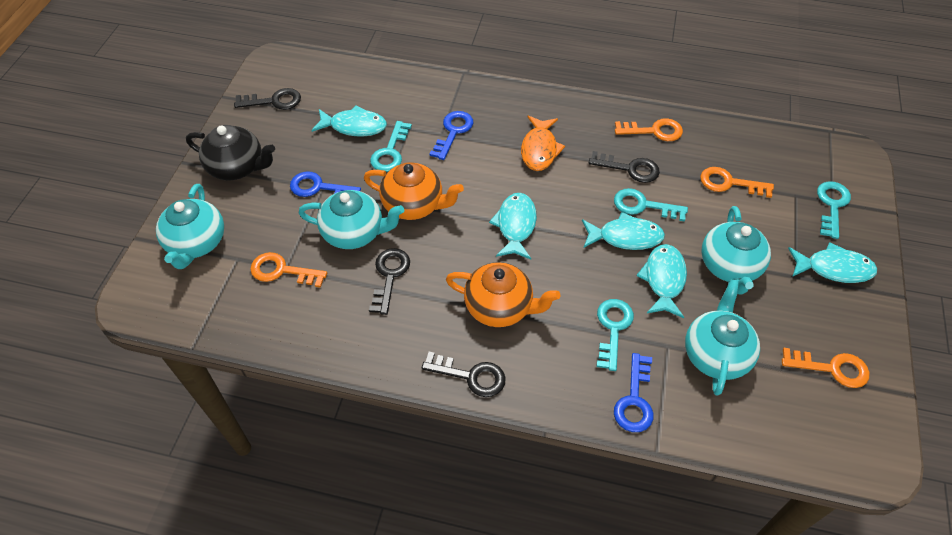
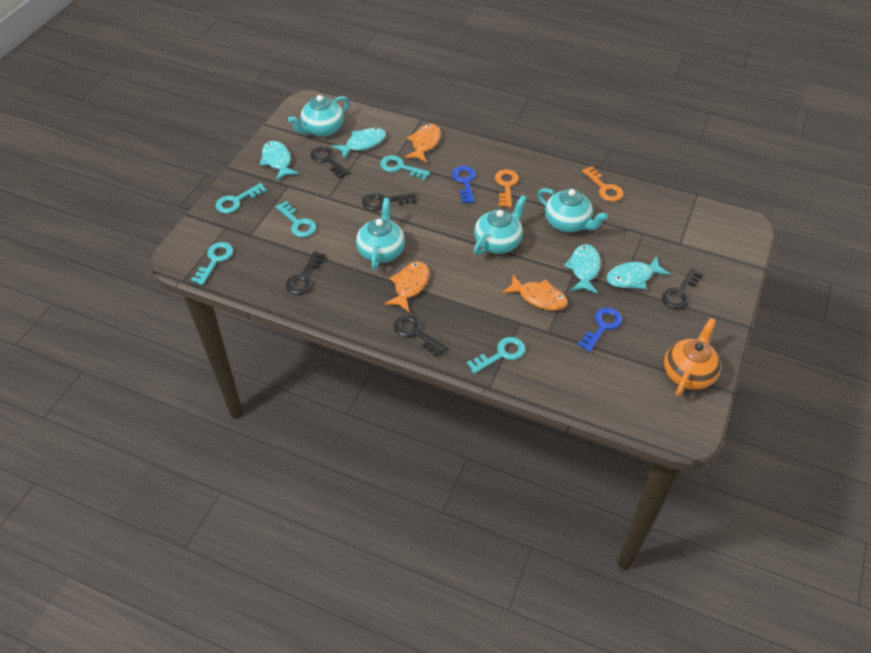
black key: [234,88,301,110] [369,248,410,315] [422,352,506,397] [589,151,660,183] = 4 -> [286,251,326,295] [311,146,350,179] [362,193,416,211] [394,315,447,357] [662,268,704,310] = 5
black teapot: [186,125,275,181] = 1 -> none = 0
blue key: [290,171,361,197] [429,111,473,160] [614,353,654,432] = 3 -> [452,166,476,203] [578,307,622,352] = 2
orange fish: [521,116,565,171] = 1 -> [384,261,429,313] [404,124,441,163] [502,274,568,311] = 3
orange key: [250,252,327,288] [615,118,683,141] [700,167,774,198] [782,348,869,388] = 4 -> [495,169,519,207] [582,166,623,202] = 2
orange teapot: [364,162,464,220] [446,262,560,327] = 2 -> [664,318,721,396] = 1
turquoise fish: [311,105,387,136] [489,193,537,259] [582,212,665,250] [637,244,687,318] [788,242,877,283] = 5 -> [260,141,299,181] [332,128,386,159] [564,244,601,294] [606,256,670,290] = 4
turquoise key: [370,121,412,172] [596,299,634,371] [614,188,688,222] [817,181,851,239] = 4 -> [191,242,233,285] [215,183,267,214] [276,201,316,237] [380,155,430,181] [467,337,526,374] = 5

